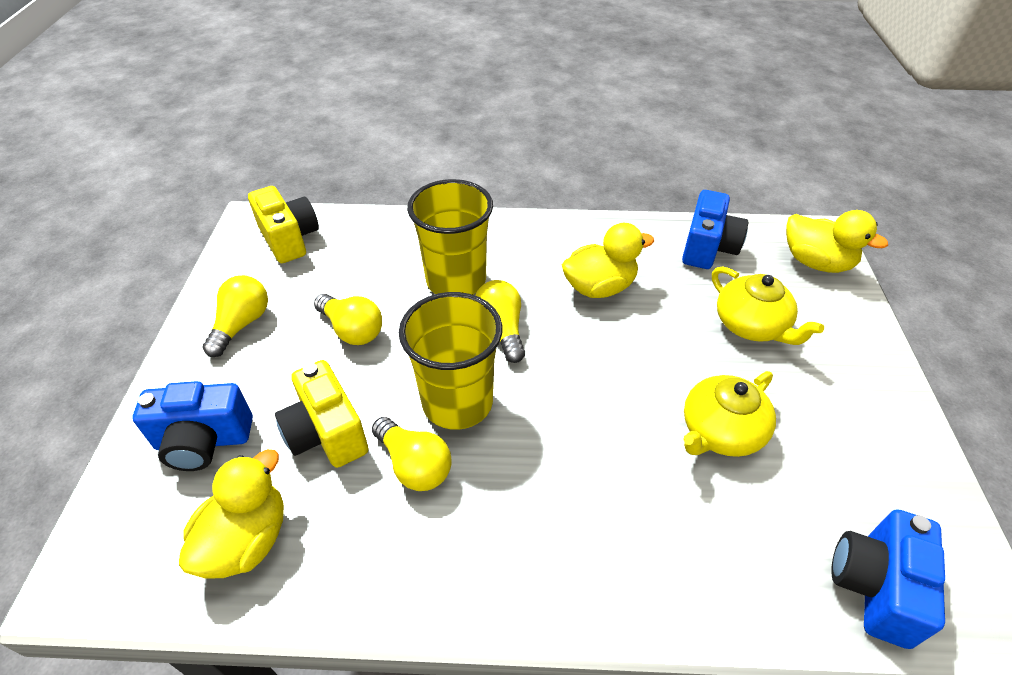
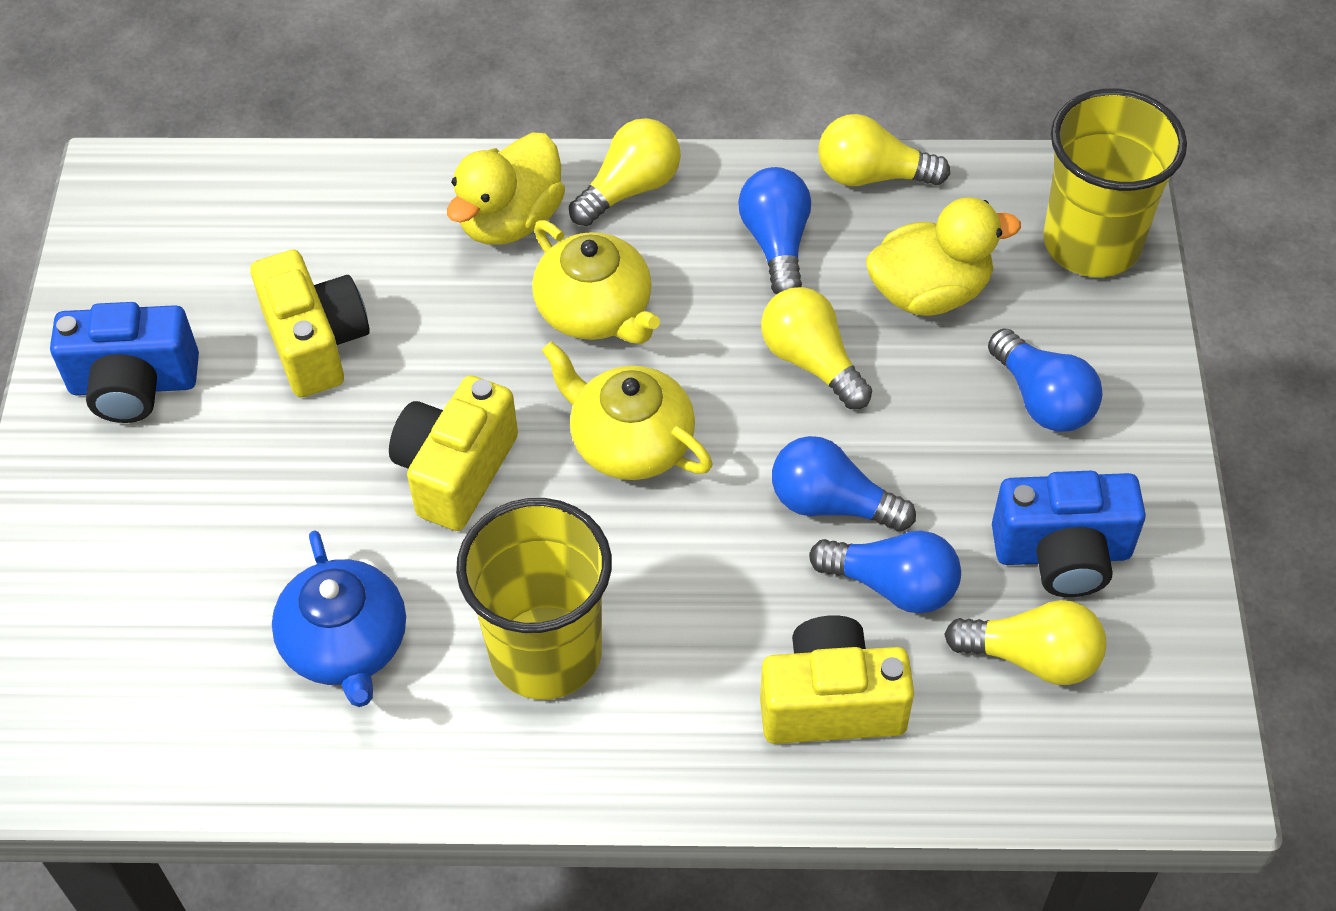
blue camera: [133,381,253,471] [682,190,748,269] [831,509,945,649] = 3 -> [50,302,199,423] [992,471,1146,597] = 2
blue light bulb: none = 0 -> [738,167,811,295] [772,436,916,532] [809,530,961,614] [988,328,1103,432] = 4
blue teapot: none = 0 -> [272,530,406,707] = 1
yellow camera: [248,186,319,263] [275,360,368,468] = 2 -> [250,250,370,397] [389,375,518,531] [760,615,914,744] = 3
yellow duck: [179,449,284,579] [562,223,654,298] [786,210,888,273] = 3 -> [447,132,565,245] [866,197,1021,316] = 2

